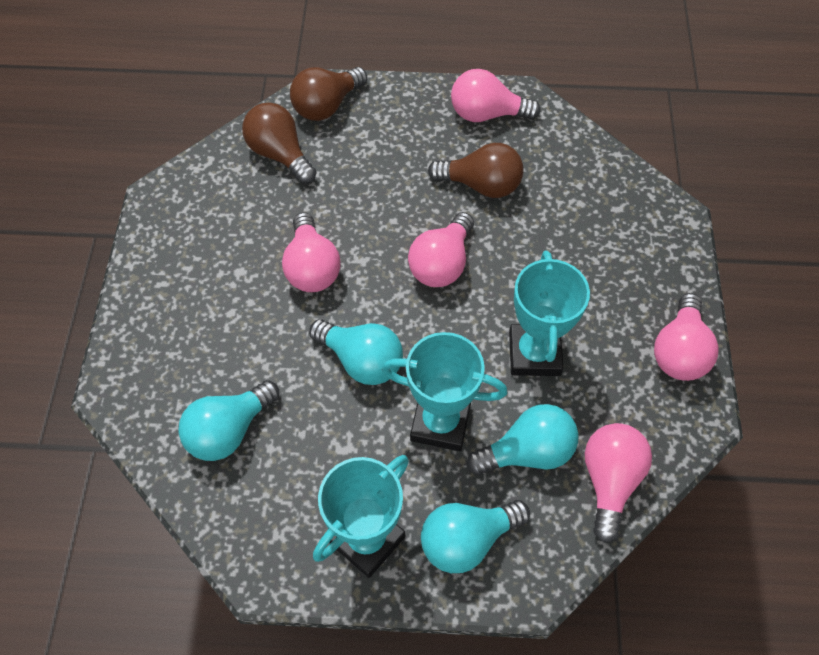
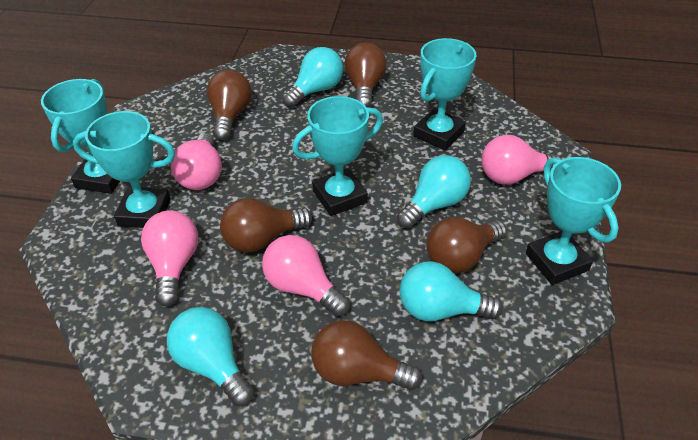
brown light bulb: [242,102,316,184] [290,67,367,121] [428,143,524,198] = 3 -> [207,70,252,141] [220,198,312,253] [311,320,422,390] [345,43,387,107] [427,217,507,273] = 5
pink light bulb: [282,212,341,292] [408,212,474,287] [451,69,540,122] [585,423,652,543] [654,293,719,381] = 5 -> [141,210,198,306] [171,133,222,190] [262,235,350,316] [481,135,562,185] = 4
turquoise trophy: [313,455,409,578] [382,332,507,451] [509,251,590,376] = 3 -> [41,79,120,194] [73,111,175,228] [292,96,383,216] [413,38,476,150] [526,157,621,285] = 5

